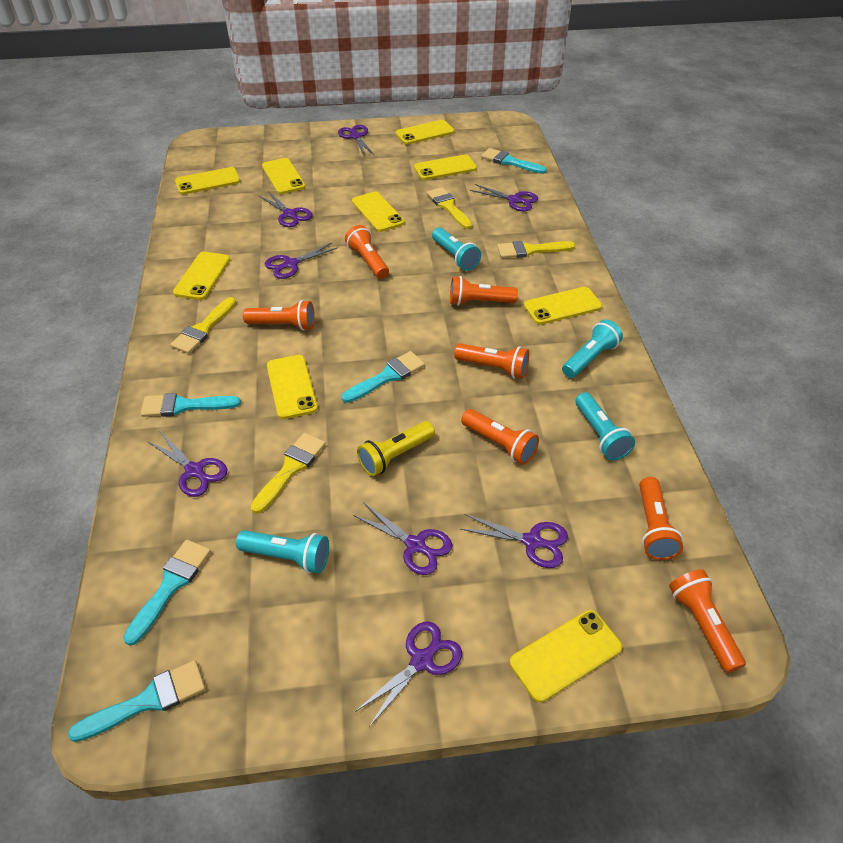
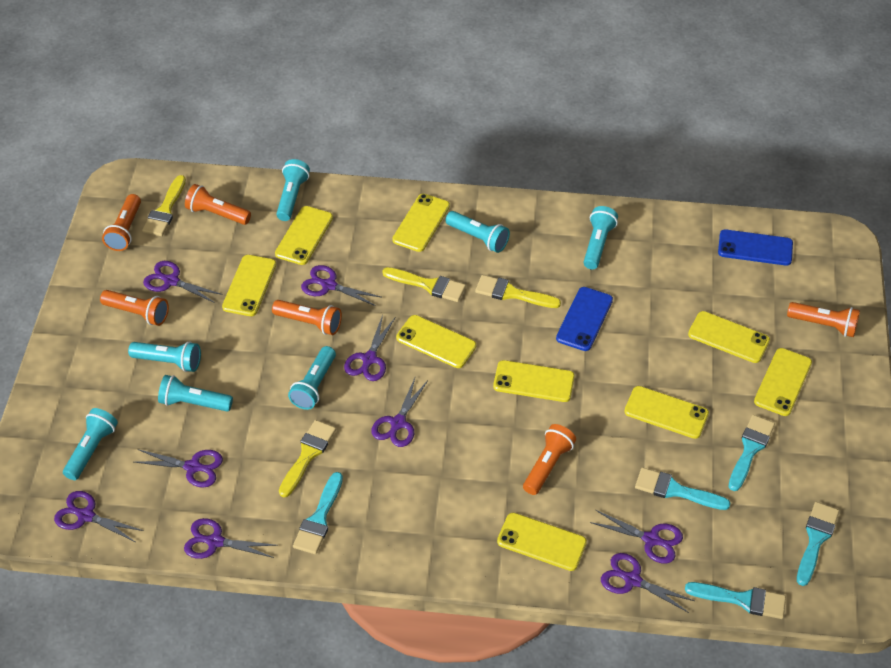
blue phone: none = 0 -> [556,287,613,351] [718,229,793,266] = 2
orange flashlight: [243,300,315,331] [345,225,389,279] [450,276,518,306] [454,343,529,379] [461,409,539,465] [639,477,683,560] [669,569,746,673] = 7 -> [100,290,169,326] [102,194,141,251] [185,184,251,225] [272,300,342,335] [523,424,576,495] [787,302,860,337] = 6
purple scissors: [147,432,227,497] [259,191,313,227] [265,243,338,279] [338,125,375,156] [353,502,452,575] [355,621,462,727] [461,514,568,568] [470,184,538,211] = 8 -> [54,491,144,542] [134,449,223,487] [143,261,222,303] [184,518,278,559] [301,265,381,306] [344,315,395,381] [371,378,428,447] [590,510,683,564] [601,553,694,613] = 9
turquoise flashlight: [236,530,329,573] [432,228,481,271] [562,319,623,378] [576,392,635,460] = 4 -> [63,408,118,480] [128,341,201,372] [158,375,233,412] [276,159,310,221] [288,346,336,410] [446,211,510,253] [584,206,618,269] = 7
yellow flashlight: [357,421,435,476] = 1 -> none = 0

